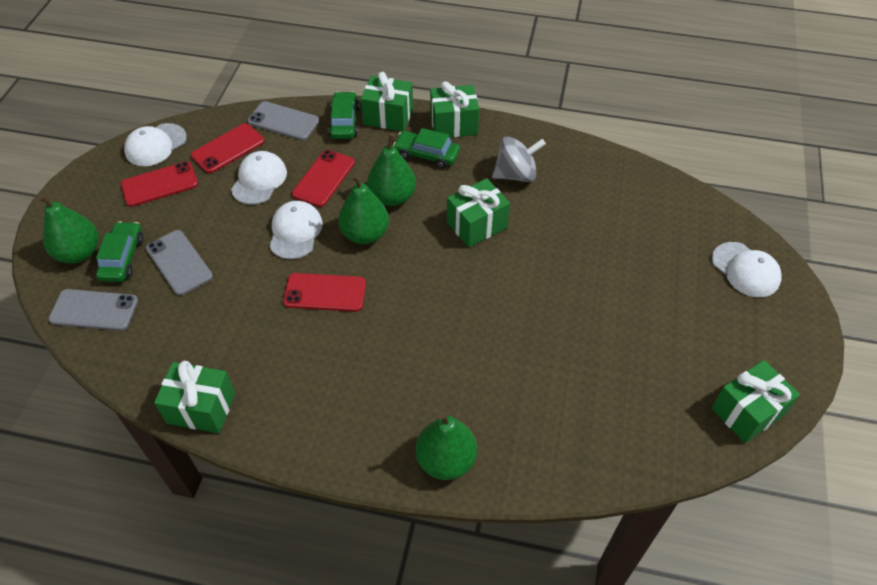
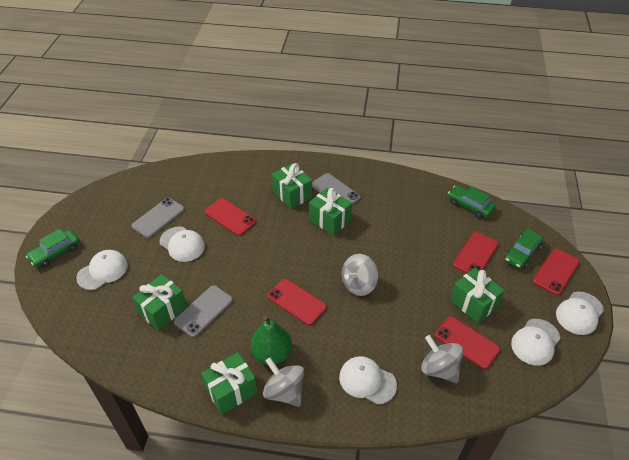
green pear: [38,195,99,263] [338,174,389,244] [367,133,416,206] [416,413,477,480] = 4 -> [250,316,292,365] = 1
grey spinning top: [492,136,546,182] = 1 -> [263,357,304,407] [342,254,379,296] [421,335,463,383] = 3
red phone: [121,162,198,207] [191,123,265,173] [283,273,366,312] [292,150,355,207] = 4 -> [205,198,256,236] [267,279,327,325] [435,316,500,369] [453,232,499,273] [533,248,580,295] = 5
white cap: [124,123,187,166] [231,151,287,205] [269,201,323,259] [712,242,782,297] = 4 -> [76,250,128,290] [160,226,205,262] [339,356,397,405] [511,319,561,366] [556,292,604,335] = 5

